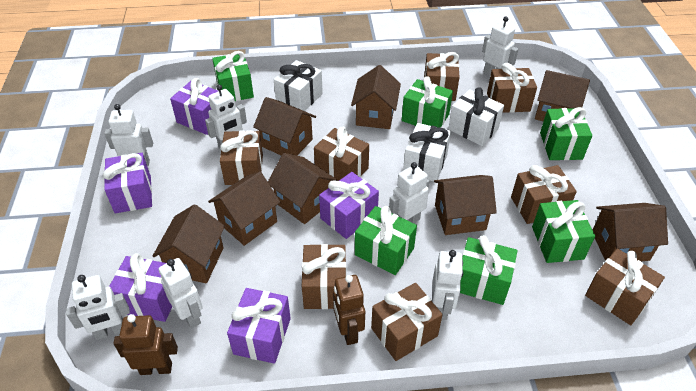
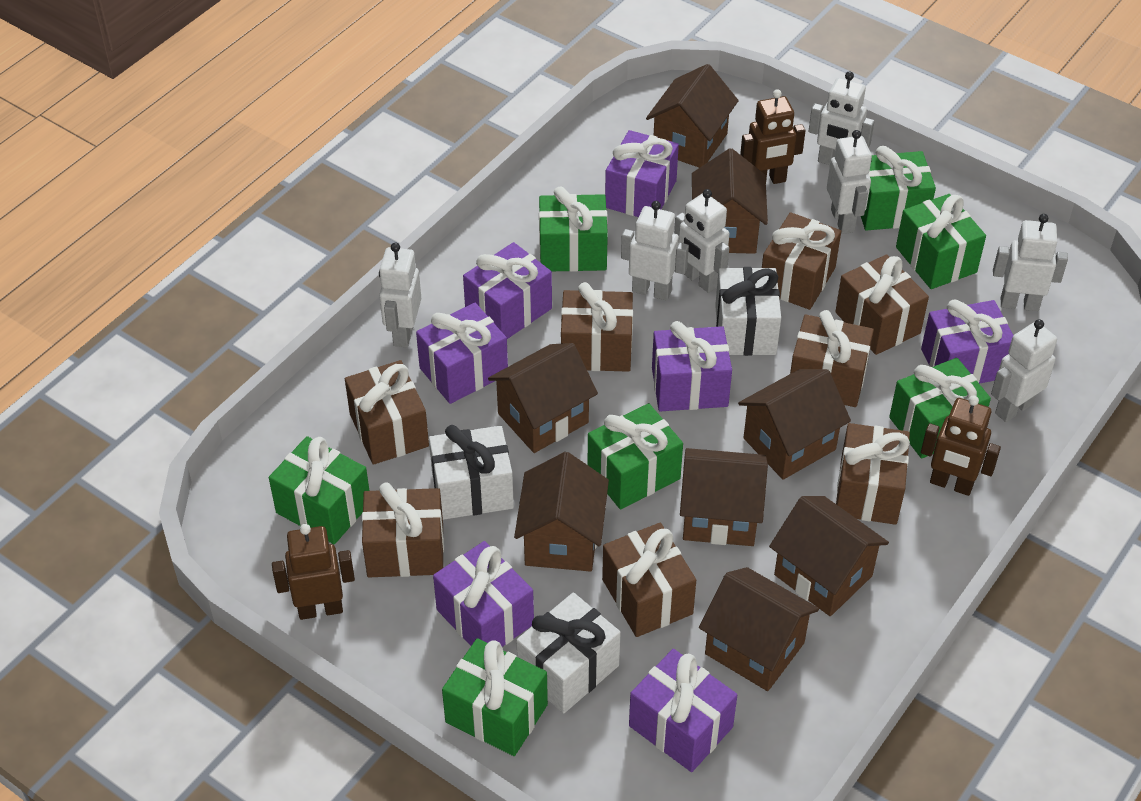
brown robot: [113,314,178,375] [333,275,365,345] = 2 -> [272,524,355,620] [740,89,806,184] [921,395,1001,496] = 3
green gift: [212,51,254,101] [355,206,417,275] [402,76,453,128] [460,235,517,305] [532,200,595,263] [540,107,592,160] = 6 -> [269,436,369,544] [442,638,548,756] [539,187,608,272] [587,403,683,510] [861,146,936,231] [889,358,991,458] [896,194,986,289] = 7
purple gift: [103,153,152,213] [109,253,172,322] [170,78,218,135] [227,288,291,364] [319,172,379,239] = 5 -> [416,303,508,404] [433,541,534,647] [463,242,552,339] [605,130,679,217] [629,649,737,772] [652,321,732,411] [921,299,1014,384] = 7

